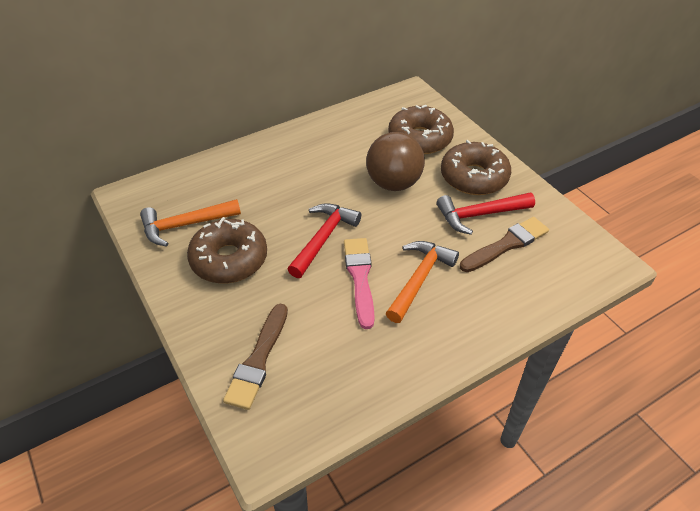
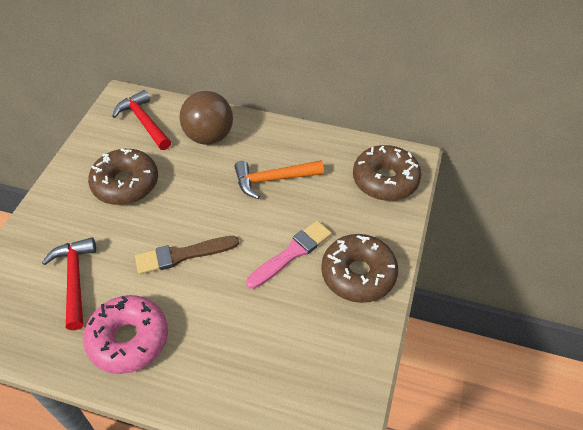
brown brush: [223,304,288,410] [460,217,549,272] = 2 -> [135,236,239,274] = 1
orange hammer: [140,199,241,247] [386,241,459,323] = 2 -> [234,160,324,199] = 1
pink donut: none = 0 -> [83,295,168,374] = 1

